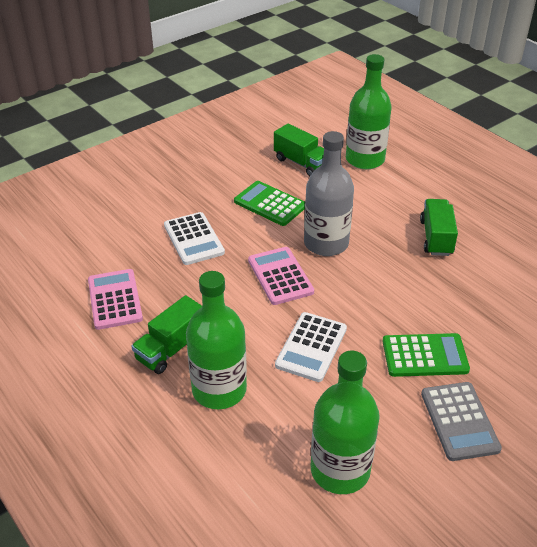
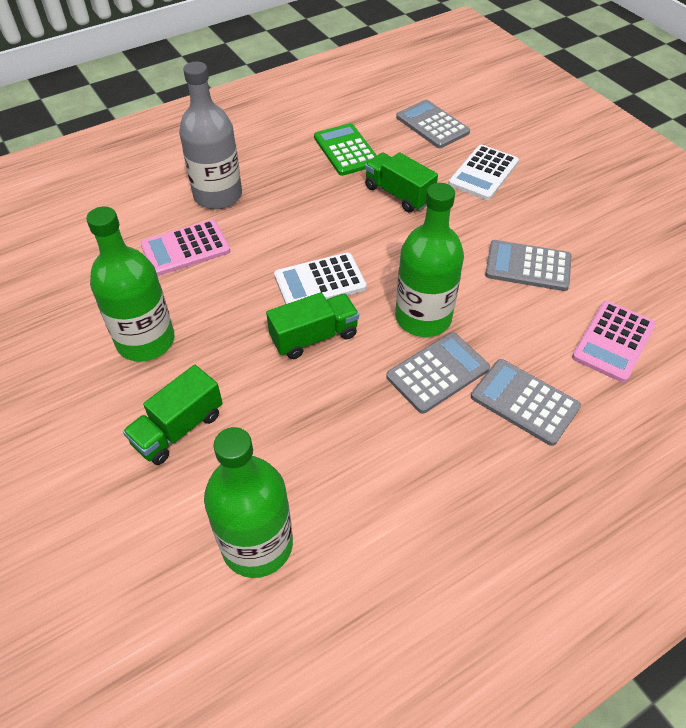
green calculator: [234,181,305,226] [382,333,470,377] = 2 -> [314,123,377,176] = 1
grey calculator: [421,382,502,461] = 1 -> [386,332,490,414] [396,100,470,148] [471,359,581,446] [485,240,572,291] = 4

